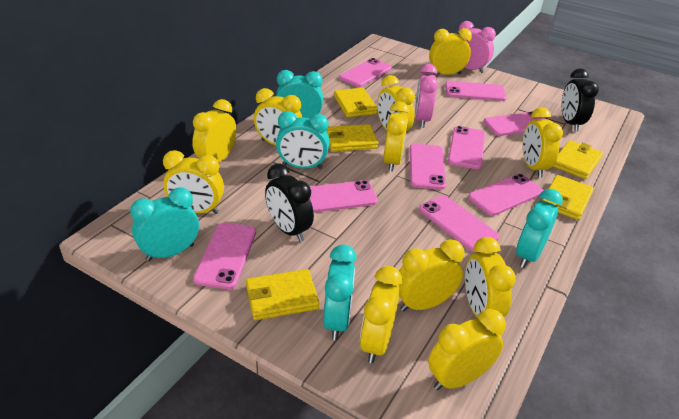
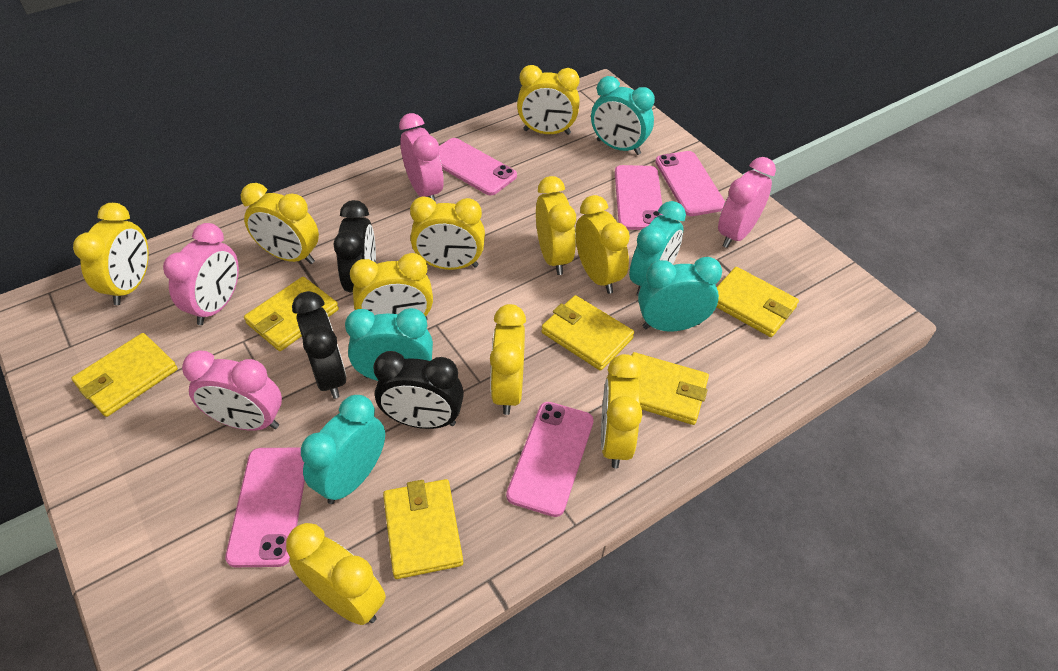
black clock: [265,163,314,242] [562,68,599,131] = 2 -> [292,291,347,399] [334,200,376,292] [373,351,464,429] = 3
pink clock: [415,64,438,128] [459,21,496,73] = 2 -> [163,223,239,325] [182,350,282,431] [399,113,444,201] [718,157,776,248] = 4
pink phone: [193,223,256,289] [310,180,378,213] [339,58,392,87] [410,144,446,190] [419,195,499,252] [445,81,507,101] [448,126,485,169] [468,174,543,216] [484,111,545,136] = 9 -> [225,448,305,567] [439,138,517,195] [506,402,594,517] [615,165,662,230] [655,151,725,216] = 5
yellow clock: [163,150,224,214] [192,99,236,163] [254,88,302,145] [360,266,402,363] [377,75,415,132] [384,101,409,172] [398,239,464,311] [428,309,506,390] [429,28,472,75] [465,237,516,319] [522,107,563,178] = 11 -> [73,203,149,305] [241,183,319,264] [286,523,386,625] [350,253,433,319] [410,196,485,270] [490,304,526,415] [517,65,580,135] [536,176,576,275] [575,195,630,294] [601,354,642,469] = 10
yellow wallet: [246,269,320,320] [326,124,378,152] [334,88,377,117] [542,175,594,220] [553,140,603,179] = 5 -> [72,333,178,417] [244,277,339,351] [383,479,463,579] [541,295,634,371] [631,352,709,425] [717,267,799,337] = 6

